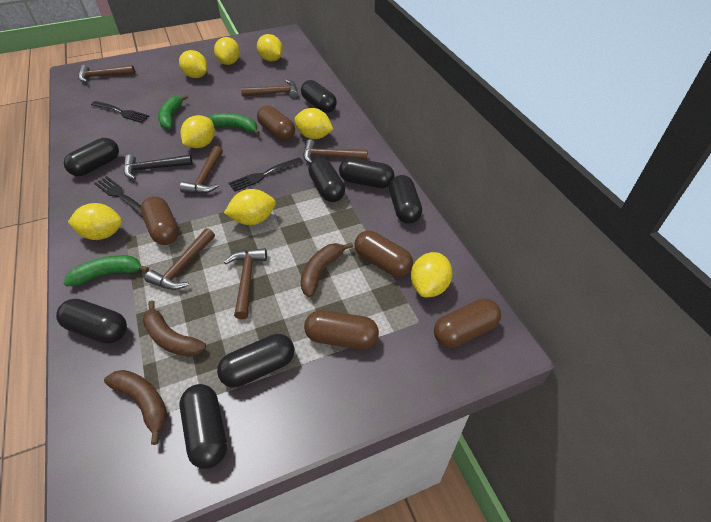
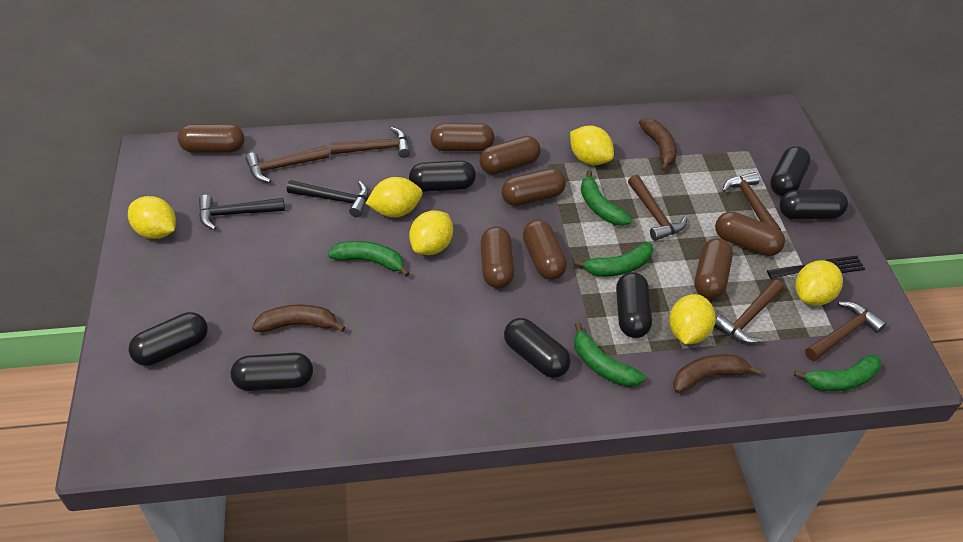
black capsule: [56,299,127,344] [64,138,119,176] [180,384,227,469] [217,334,294,388] [301,80,337,113] [308,158,345,202] [339,158,394,188] [389,175,422,223] = 8 -> [129,312,208,366] [231,352,313,391] [409,160,476,192] [504,318,571,378] [616,272,652,338] [770,146,811,196] [779,189,848,220] = 7
black fork: [91,101,150,123] [94,176,142,217] [229,157,303,192] = 3 -> [767,255,865,279] = 1
black hammer: [124,155,192,180] = 1 -> [199,195,285,230] [287,180,369,217] = 2
brown capsule: [141,196,179,245] [257,105,295,141] [304,310,379,349] [354,231,413,277] [434,299,501,348] = 5 -> [178,124,244,153] [430,123,495,152] [480,136,541,175] [481,226,515,289] [501,168,566,206] [523,220,567,280] [695,238,733,299] [715,211,785,256] = 8
green banana: [64,255,149,286] [158,95,188,130] [209,113,260,135] = 3 -> [328,241,410,277] [574,242,653,277] [574,322,645,387] [581,170,632,226] [794,354,881,391] = 5
yellow lemon: [68,203,122,240] [179,50,208,78] [180,115,215,148] [214,37,240,65] [224,189,276,225] [257,34,283,61] [294,108,333,139] [411,252,452,297] = 8 -> [128,196,176,239] [366,177,423,217] [409,210,453,255] [570,125,614,165] [669,294,716,344] [795,260,843,306] = 6

